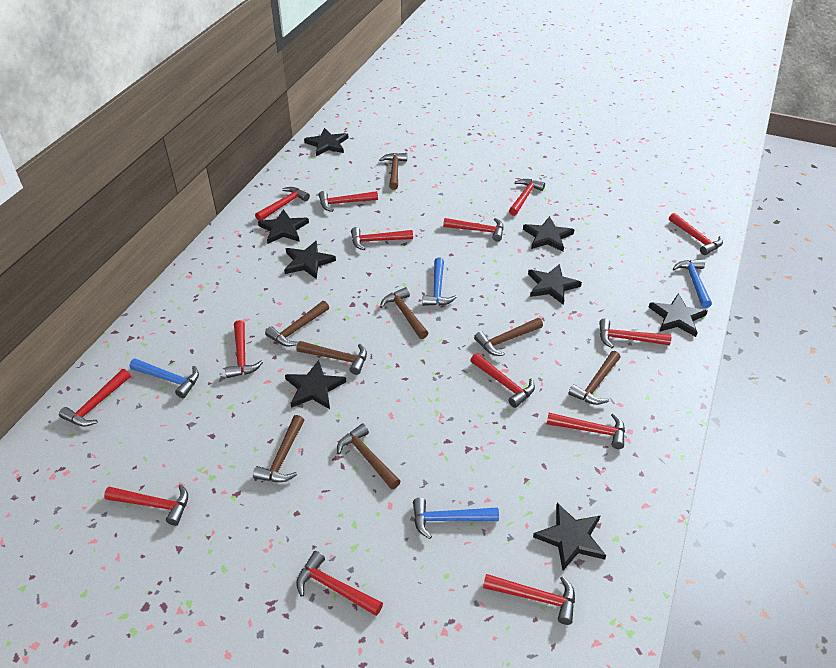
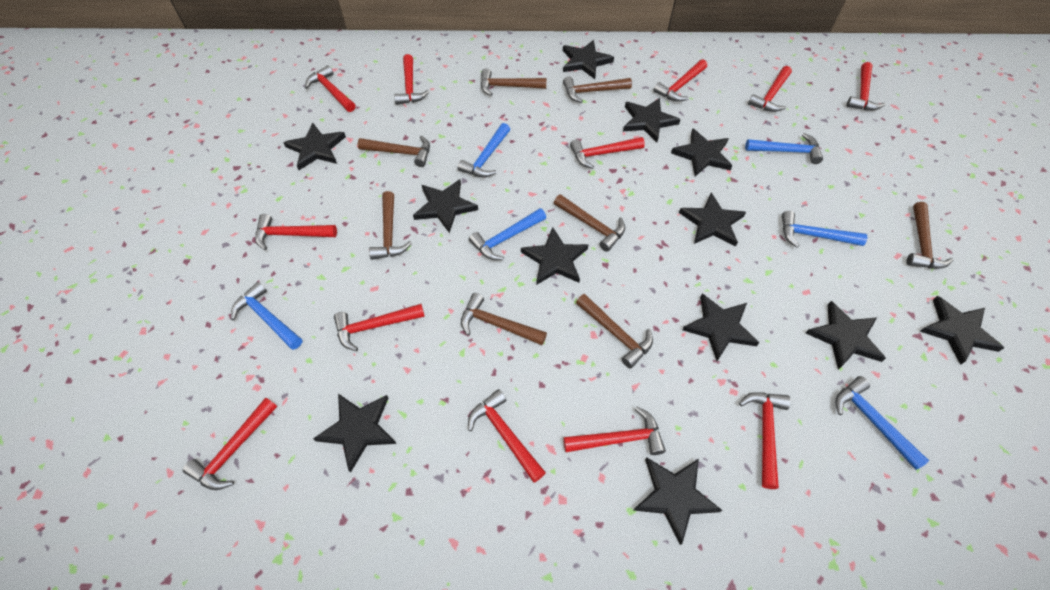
black star: [258,209,309,244] [284,241,336,279] [285,360,346,409] [304,128,348,156] [523,216,575,252] [528,264,582,305] [533,503,606,570] [649,293,708,337] = 8 -> [283,123,346,170] [313,394,397,472] [413,179,478,233] [521,227,588,285] [563,40,614,79] [623,98,680,142] [633,458,722,545] [671,128,732,176] [679,192,746,247] [682,294,759,361] [806,301,886,370] [920,296,1004,365] = 12
blue hammer: [130,359,199,398] [413,498,499,539] [422,257,457,306] [673,259,712,308] = 4 -> [231,282,302,350] [458,123,510,178] [469,208,546,260] [745,133,823,164] [782,211,867,247] [835,376,929,470] = 6
red hammer: [59,369,131,427] [104,484,188,526] [225,320,263,378] [255,187,310,221] [296,551,383,616] [319,191,378,212] [351,227,413,250] [443,218,504,242] [470,353,535,408] [483,574,575,625] [509,179,545,216] [547,413,625,449] [599,318,671,348] [669,213,723,255] = 14 -> [183,397,277,490] [255,214,337,250] [305,65,355,112] [334,304,425,351] [394,54,429,105] [468,389,546,483] [563,407,666,455] [570,137,645,169] [653,59,707,102] [739,392,791,489] [748,66,792,112] [846,62,885,111] = 12

